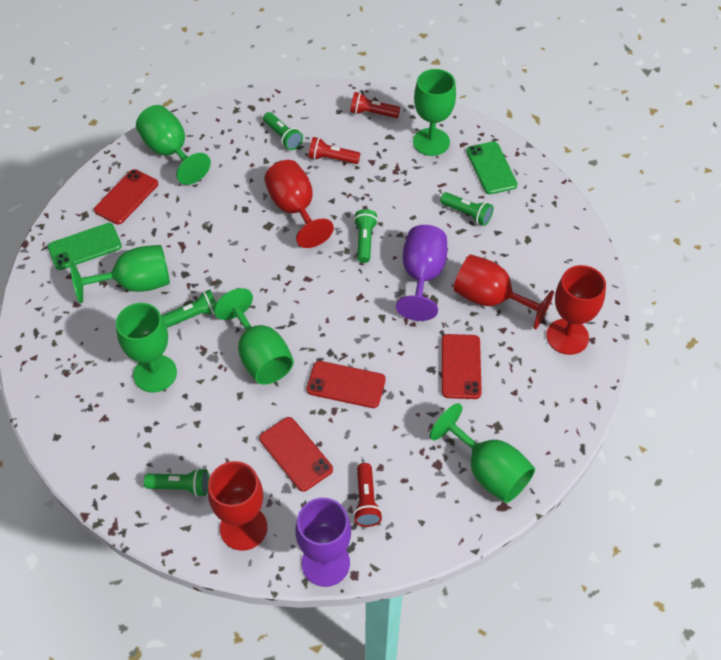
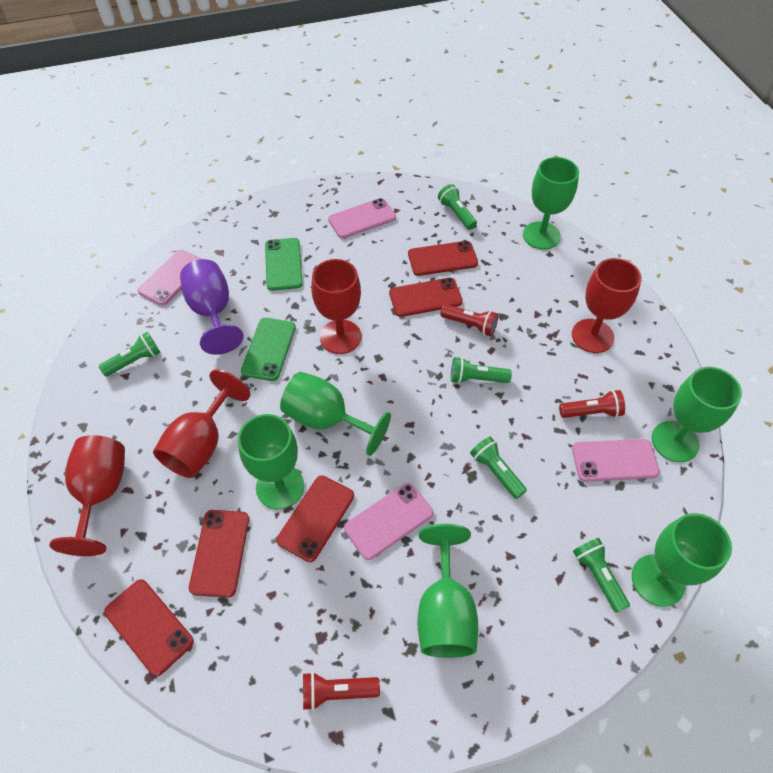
pink phone: none = 0 -> [138,250,201,306] [328,198,396,238] [344,483,433,560] [572,439,660,482] = 4
purple goblet: [295,498,351,587] [396,225,447,321] = 2 -> [180,259,244,355] = 1
red phone: [94,169,158,224] [259,417,333,492] [306,361,386,408] [442,334,482,399] = 4 -> [104,579,194,676] [189,510,249,598] [276,475,354,562] [389,278,463,317] [408,241,478,276] = 5

